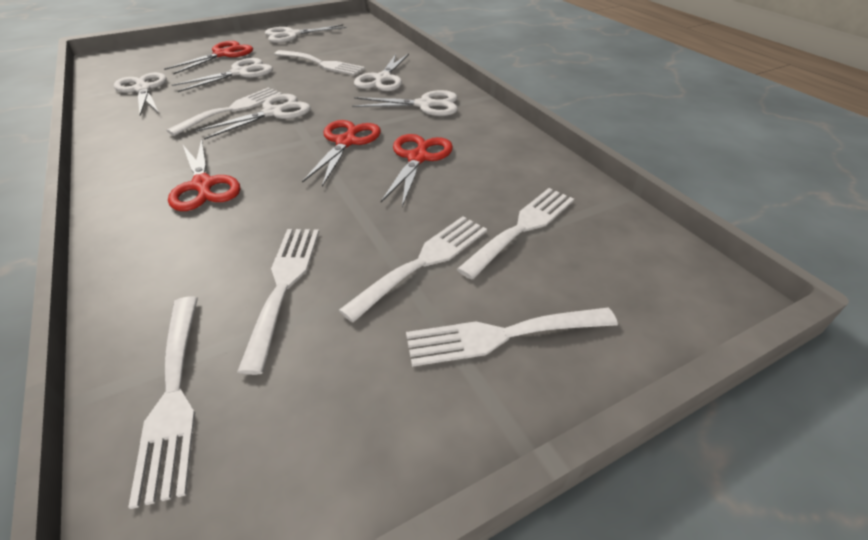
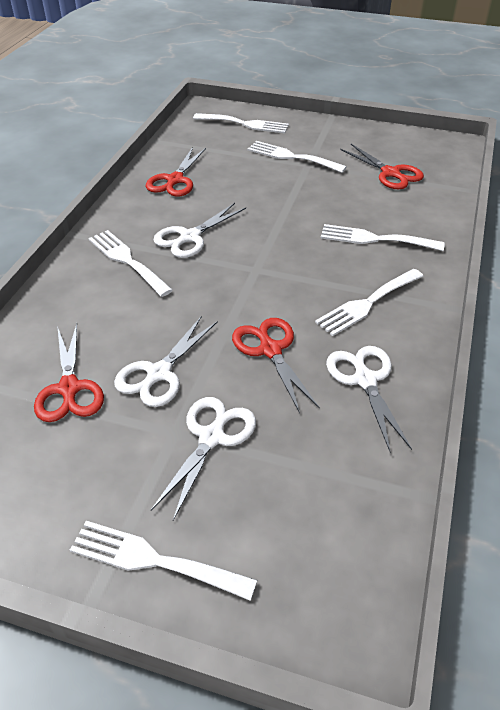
white fork: [128,297,198,509] [166,88,282,136] [237,229,319,375] [274,50,365,75] [339,216,487,322] [406,308,618,367] [457,188,574,279] = 7 -> [70,521,257,601] [88,230,173,297] [193,113,289,133] [248,141,347,173] [315,269,423,336] [321,224,445,251] = 6
white scissors: [114,72,167,116] [172,58,273,92] [196,94,311,140] [265,24,346,43] [352,90,458,116] [354,54,409,91] = 6 -> [114,316,218,407] [151,397,256,521] [153,203,246,258] [326,346,412,451] = 4

